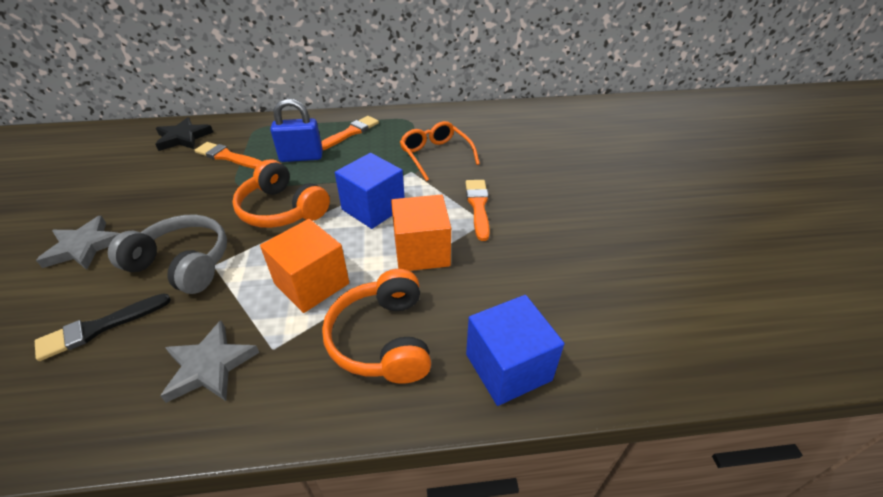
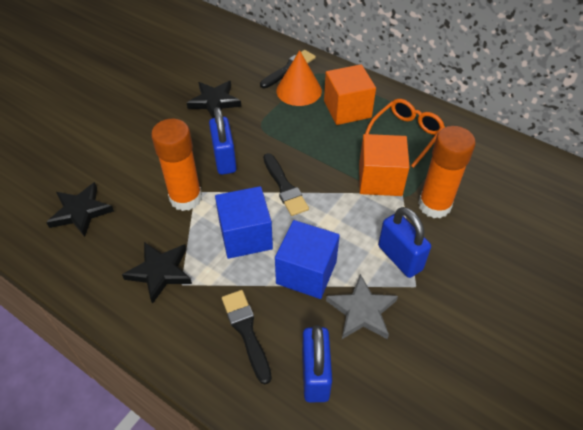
black brush: [35,293,171,361] = 1 -> [222,290,272,384] [260,50,316,88] [263,153,309,216] = 3
black star: [155,117,213,151] = 1 -> [46,182,114,237] [122,242,192,304] [187,81,241,118] = 3
blue padlock: [270,98,323,162] = 1 -> [209,107,237,175] [302,325,332,402] [378,207,431,278] = 3
grey headphones: [108,215,227,294] = 1 -> none = 0
grey star: [36,216,120,270] [160,320,260,403] = 2 -> [326,274,398,339] = 1
orange brush: [194,142,262,169] [321,116,379,150] [465,180,490,241] = 3 -> none = 0
orange cone: none = 0 -> [276,50,322,106] = 1
orange glue stick: none = 0 -> [151,119,202,211] [418,126,476,218] = 2
orange headphones: [232,159,330,228] [322,269,431,384] = 2 -> none = 0

